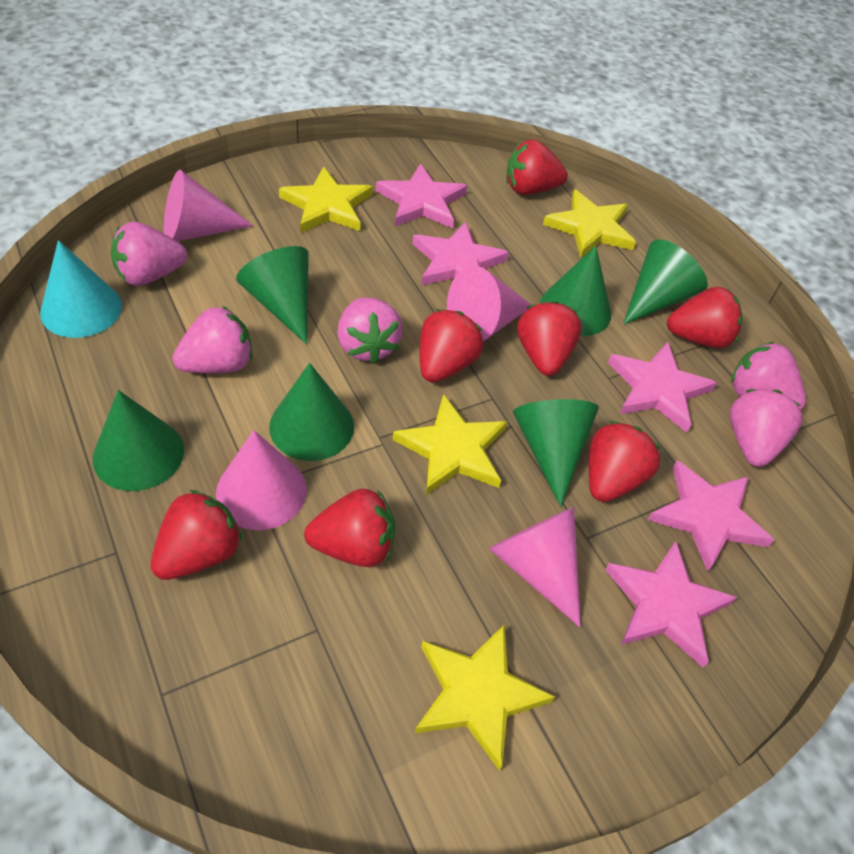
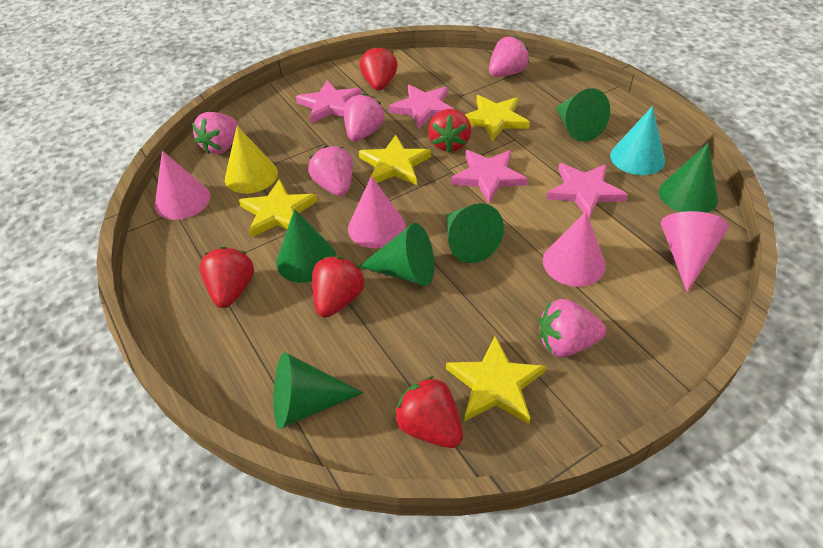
pink star: [376,163,467,228] [412,222,509,285] [605,541,737,668] [608,342,717,432] [648,461,774,572] = 5 -> [296,80,361,124] [389,85,454,129] [451,150,528,203] [546,163,628,219] = 4
red strawberry: [151,490,242,580] [304,488,396,567] [419,309,484,383] [506,139,568,195] [517,301,582,376] [589,421,661,502] [667,287,742,348] = 7 -> [200,247,254,308] [312,256,365,318] [360,46,397,90] [394,376,463,448] [428,109,471,153] = 5
yellow cone: none = 0 -> [225,126,278,193] = 1

